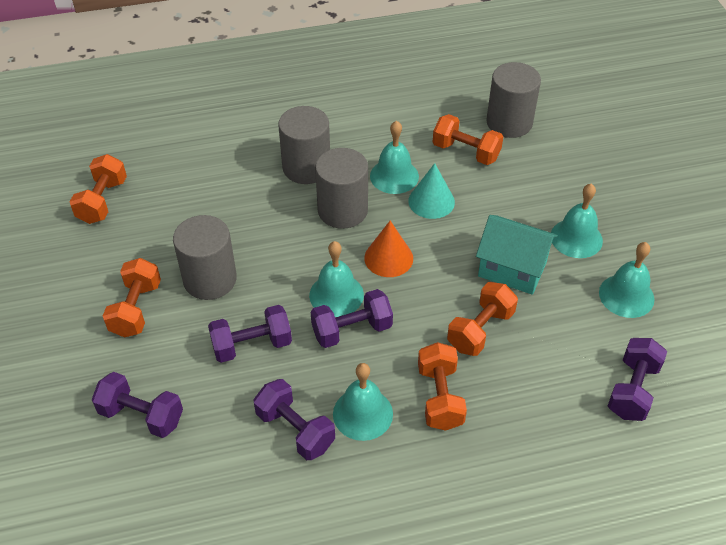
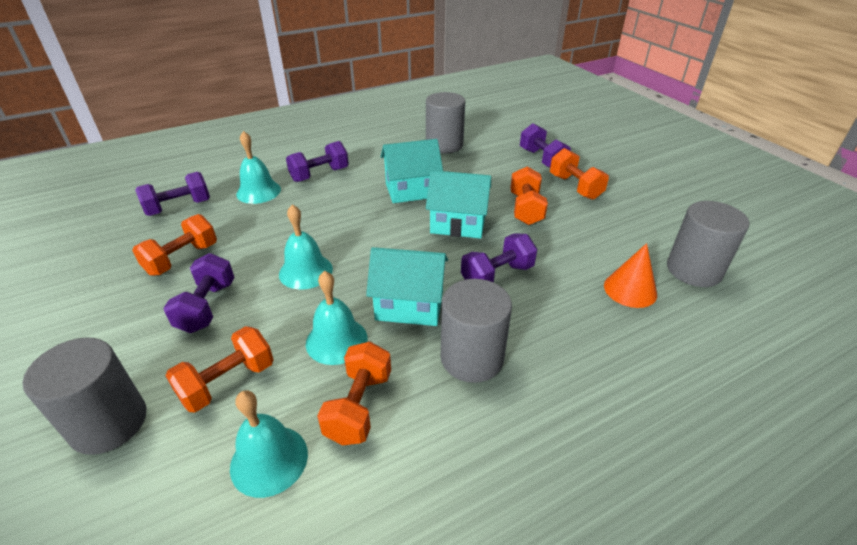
turquoise bell: [309,241,364,317] [333,363,393,441] [370,121,419,194] [551,183,603,258] [599,242,655,318] = 5 -> [230,390,308,498] [236,131,281,204] [279,205,333,289] [306,271,368,365] = 4
turquoise cone: [408,163,455,219] = 1 -> none = 0
turquoise house: [476,215,558,295] = 1 -> [366,247,448,326] [381,139,443,203] [426,170,491,239] = 3

